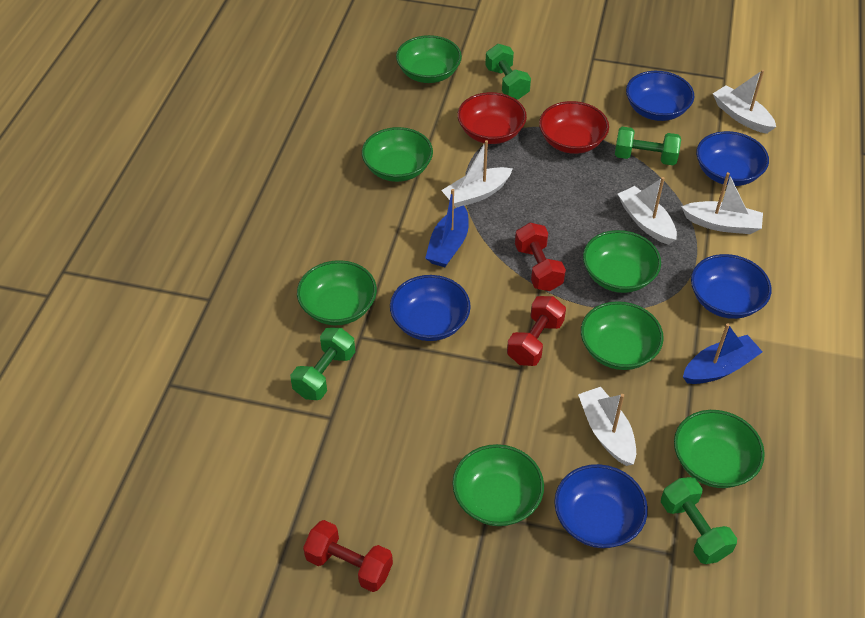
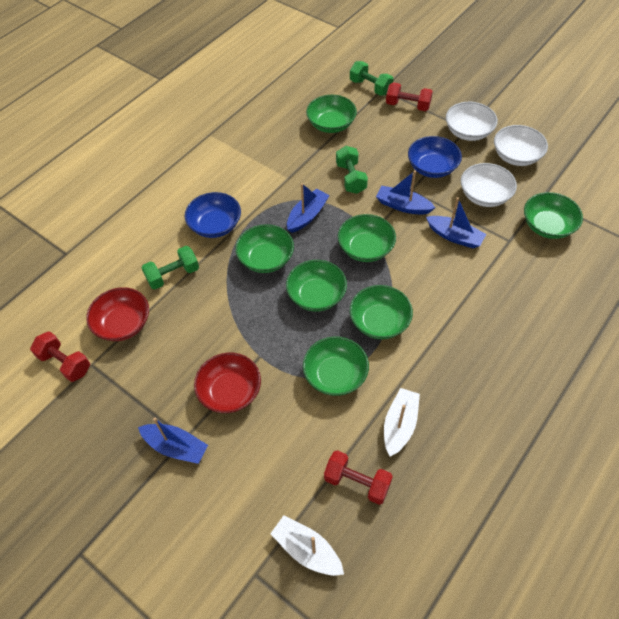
blue boat: [425,189,469,267] [683,323,763,384] = 2 -> [138,418,208,464] [287,183,330,233] [376,171,435,215] [426,197,486,249] = 4
blue bowl: [390,275,471,341] [554,464,648,548] [626,71,695,121] [691,254,772,319] [696,131,769,186] = 5 -> [185,192,241,238] [408,136,462,178] = 2
green dumbbell: [290,328,355,400] [485,44,531,100] [615,127,681,165] [661,477,737,564] = 4 -> [141,246,199,289] [336,146,368,194] [350,61,393,96] = 3
white boat: [441,140,513,208] [578,387,636,466] [618,177,677,245] [682,172,763,234] [713,70,776,134] = 5 -> [270,515,344,576] [384,388,420,457] = 2
white bowl: none = 0 -> [446,102,498,141] [461,163,517,207] [494,125,548,166] = 3

